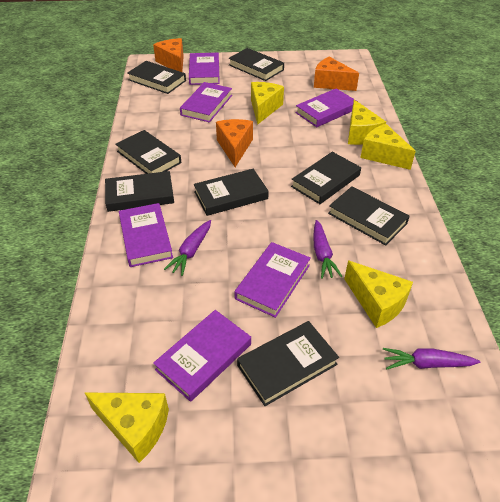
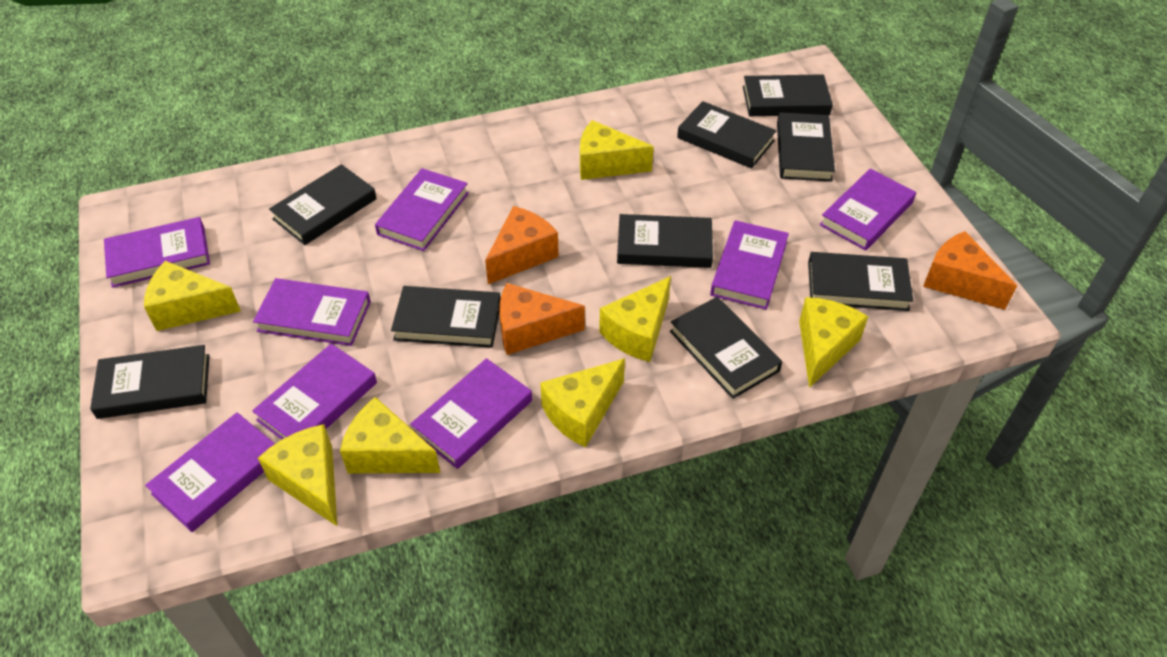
black book: [105,171,174,212] [115,130,181,174] [127,61,186,94] [194,169,269,216] [229,48,284,81] [237,321,339,406] [291,152,361,204] [328,186,410,246] = 8 -> [90,345,210,419] [269,164,377,245] [391,286,501,348] [617,214,713,268] [670,297,782,399] [677,101,777,169] [743,74,833,116] [777,112,835,182] [808,252,913,311] = 9
purple book: [119,203,173,267] [153,310,251,402] [180,82,232,122] [189,53,220,85] [234,242,311,318] [295,88,358,127] = 6 -> [104,217,210,288] [145,412,275,532] [252,344,377,439] [253,278,371,346] [375,168,469,251] [410,358,532,469] [710,220,789,310] [819,169,916,251] = 8
purple carrot: [164,220,211,276] [313,220,342,279] [383,348,480,370] = 3 -> none = 0
yellow cheese: [85,393,169,463] [251,82,284,125] [344,261,413,328] [348,100,386,145] [360,124,416,170] = 5 -> [144,261,241,331] [258,424,337,526] [340,397,440,473] [540,358,625,448] [580,120,654,180] [599,276,671,362] [799,297,868,388] = 7

